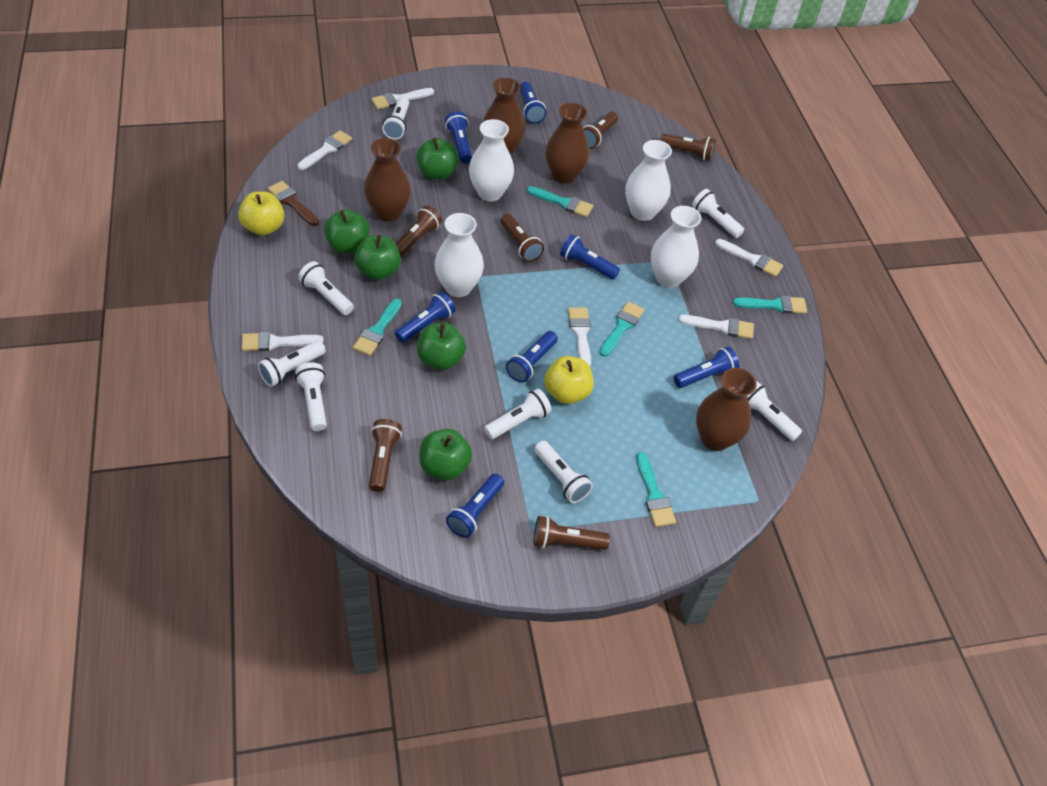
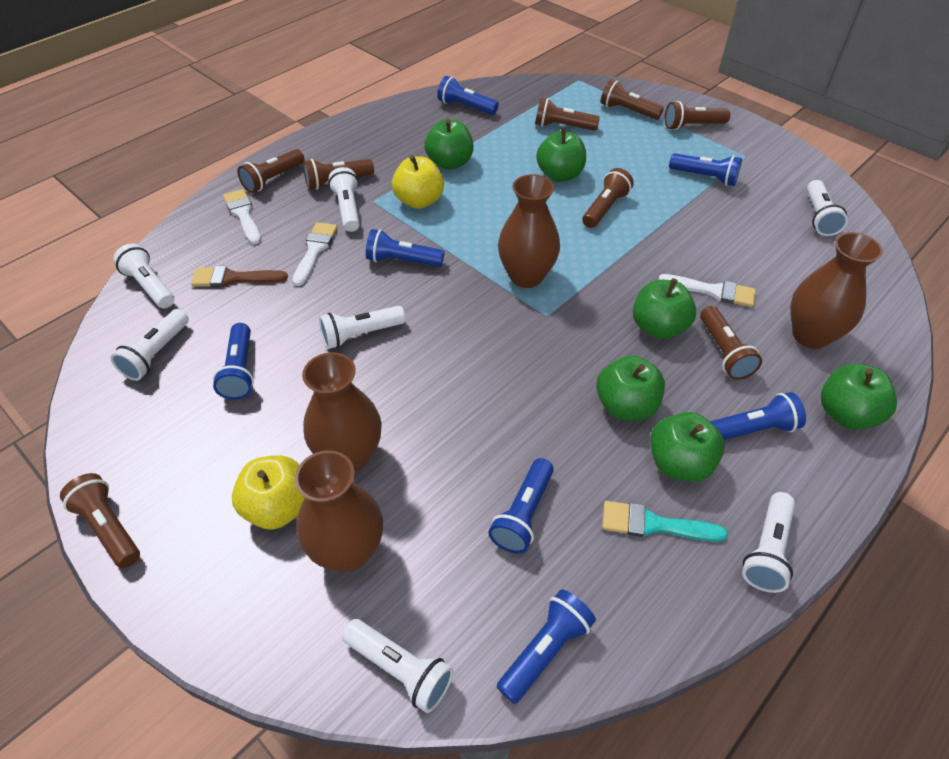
brown flashlight: [369,419,402,492] [395,205,442,257] [500,214,544,262] [534,516,610,550] [583,112,618,149] [660,134,716,161] = 6 -> [60,473,140,568] [237,149,304,193] [303,159,374,190] [535,98,600,131] [582,168,634,228] [601,79,664,120] [665,101,730,130] [700,306,762,380] = 8
green apple: [324,209,370,253] [354,235,401,280] [416,137,458,180] [417,323,466,370] [419,429,472,480] = 5 -> [424,119,474,170] [536,127,586,182] [596,355,665,421] [633,278,696,339] [650,412,725,482] [821,364,897,430] = 6
turquoise brush: [353,298,402,356] [527,186,593,217] [600,301,645,357] [636,452,676,527] [733,295,807,314] = 5 -> [602,501,728,542] = 1
white brush: [241,332,324,351] [297,130,352,170] [371,88,434,109] [568,307,591,366] [678,315,754,339] [715,239,783,277] = 6 -> [223,189,261,244] [292,222,338,286] [658,274,756,307] = 3
white flashlight: [258,340,326,387] [295,362,327,431] [298,261,354,315] [382,97,409,140] [484,388,552,439] [534,441,593,503] [692,189,744,238] [747,381,802,441] = 8 -> [111,309,189,381] [113,244,174,308] [319,306,405,349] [328,167,360,232] [342,619,454,713] [742,492,795,593] [807,180,848,236] = 7
white vase: [434,213,484,297] [469,119,514,202] [625,140,672,221] [651,206,701,288] = 4 -> none = 0

